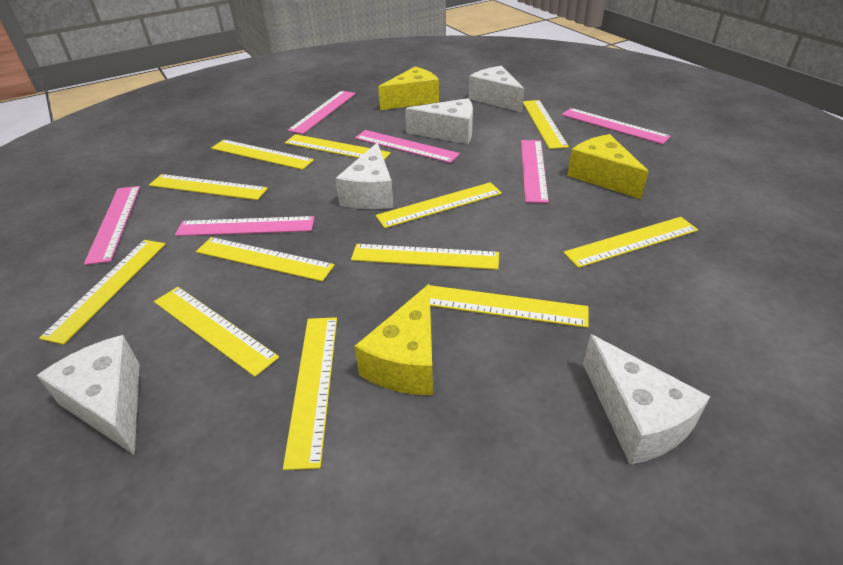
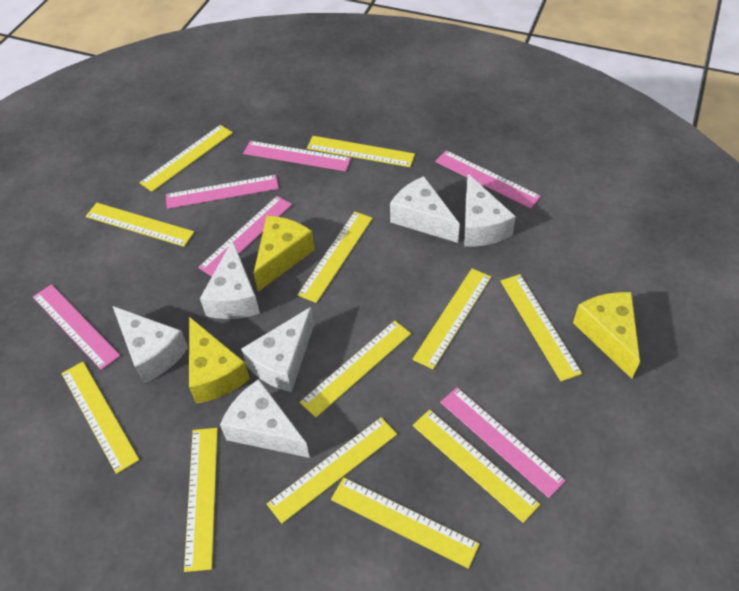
white cheese: [37,335,140,455] [335,143,394,209] [405,98,473,144] [469,66,524,113] [583,334,710,465] = 5 -> [113,306,188,383] [200,240,260,319] [220,379,310,458] [241,307,314,392] [390,176,460,243] [464,174,516,247] = 6

